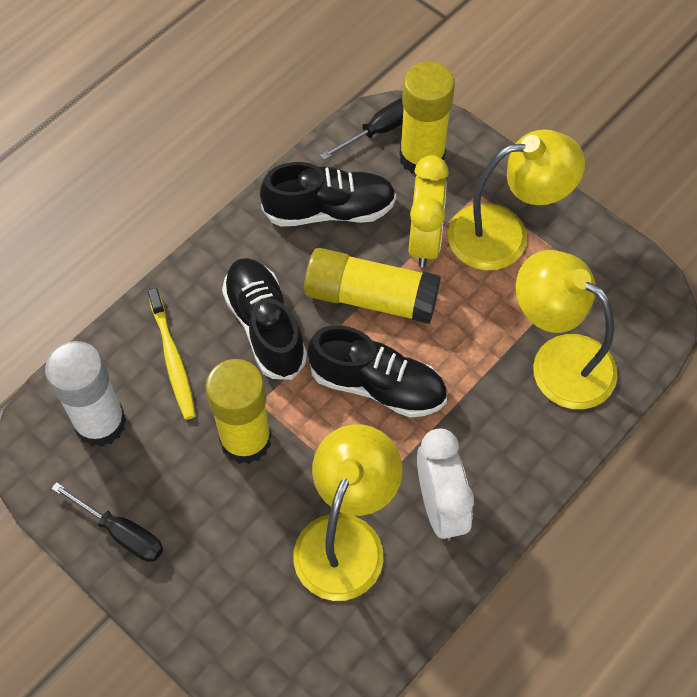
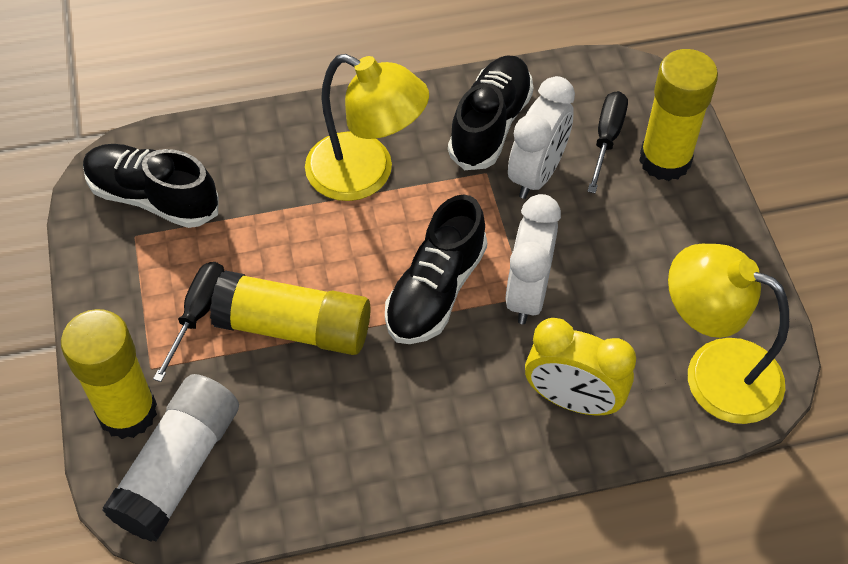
white clock: [417,428,474,541] = 1 -> [506,194,561,324] [508,76,575,199] = 2
yellow lamp: [293,424,402,601] [448,129,585,270] [516,250,618,409] = 3 -> [305,54,429,201] [668,244,789,424] = 2
yellow toothbrush: [148,288,196,420] = 1 -> none = 0

